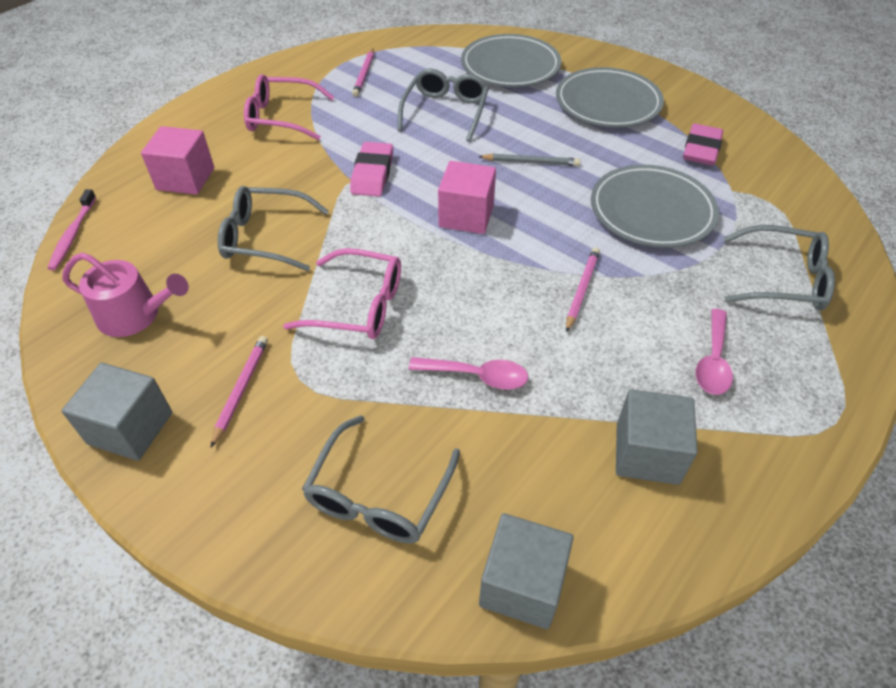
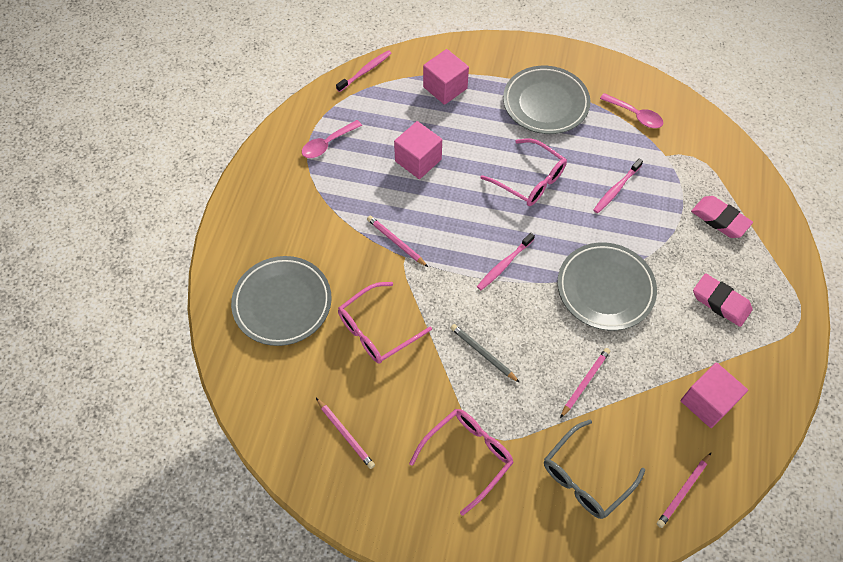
grey cube: [61,363,172,461] [479,513,574,629] [616,389,698,485] = 3 -> none = 0
grey glasses: [217,186,329,271] [302,415,460,543] [397,69,489,142] [723,225,835,311] = 4 -> [544,419,645,519] = 1
pink cube: [141,126,214,195] [438,161,496,234] = 2 -> [394,121,442,179] [423,49,469,105] [681,362,748,428] = 3
pink glasses: [244,74,334,140] [283,248,401,339] = 2 -> [338,282,432,364] [409,409,514,516] [481,138,567,206] = 3
pink pencil: [211,336,268,447] [352,49,374,97] [566,248,600,333] = 3 -> [316,398,375,469] [367,216,428,267] [560,348,610,418] [657,453,711,528] = 4
pink toothbrush: [47,189,96,270] = 1 -> [336,50,392,92] [477,233,535,290] [593,159,643,213] = 3
pink watering can: [62,253,189,337] = 1 -> none = 0

